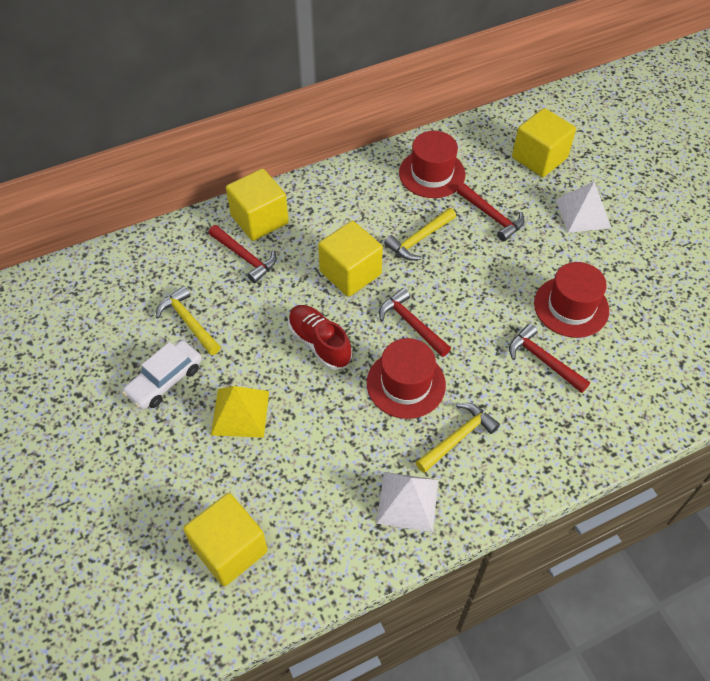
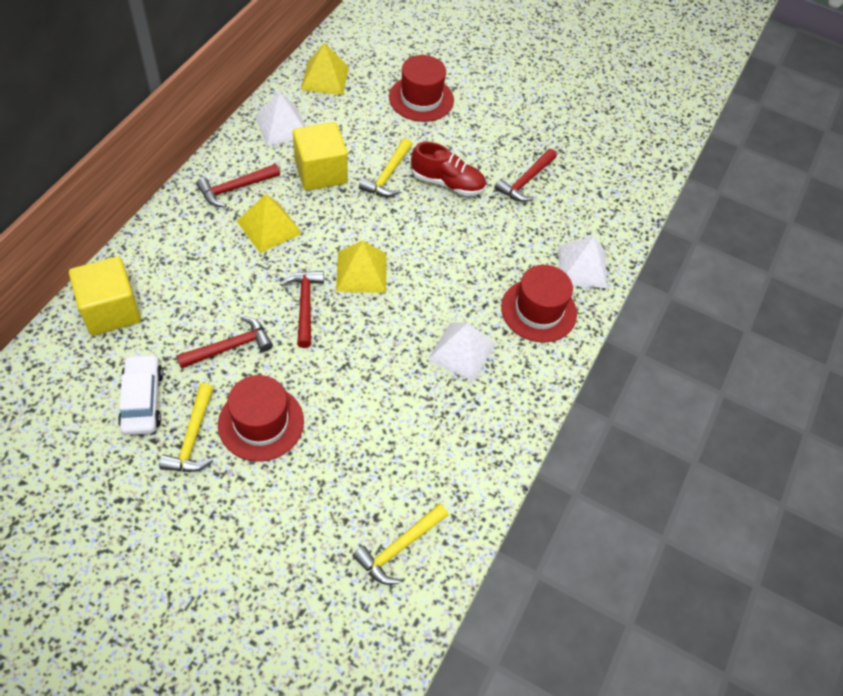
white pyramid: [376,472,438,532] [556,182,611,233] = 2 -> [255,91,306,146] [428,322,495,382] [558,236,607,288] = 3
yellow cube: [183,493,268,586] [226,169,289,241] [318,221,383,297] [512,108,576,177] = 4 -> [69,256,141,336] [293,122,348,191] = 2
yellow pyramid: [211,386,269,438] = 1 -> [237,194,302,253] [301,43,349,95] [336,240,386,293] = 3

